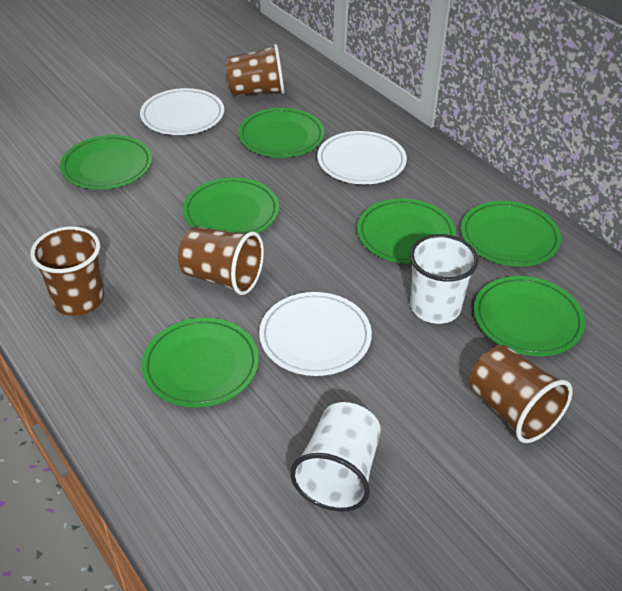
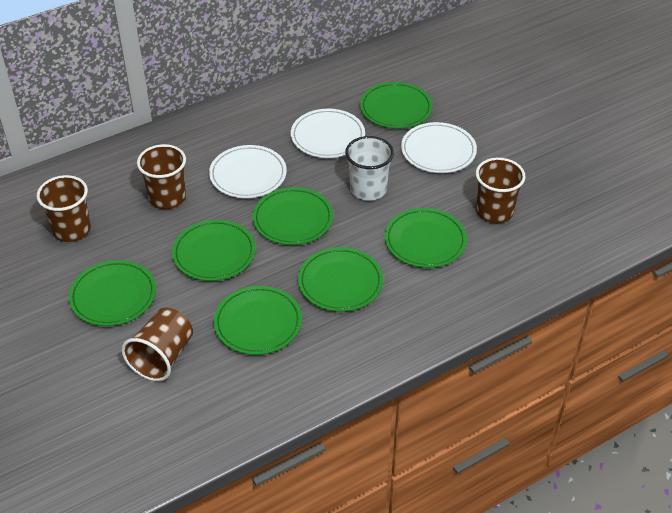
white cup: [290,402,381,511] [409,234,478,324] = 2 -> [345,136,394,201] = 1

